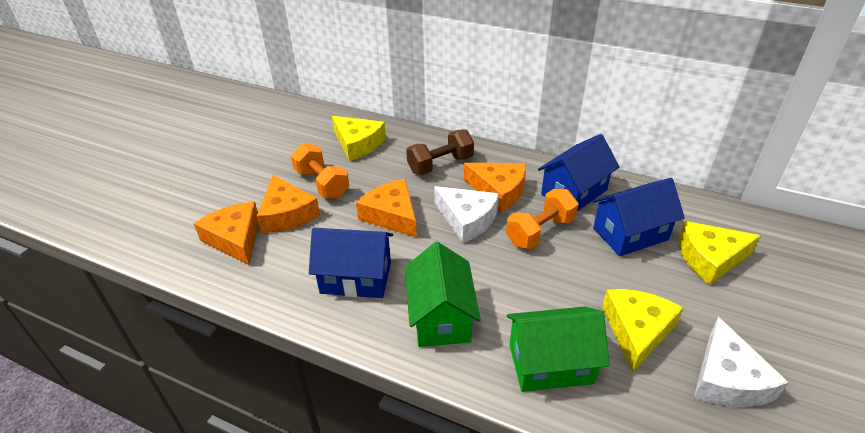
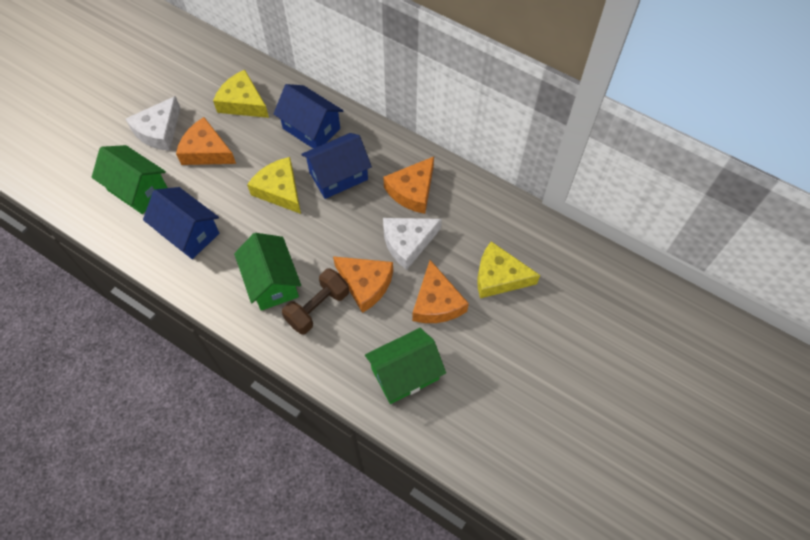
green house: [405,242,481,347] [507,306,610,392] = 2 -> [92,145,168,214] [234,233,301,311] [365,328,446,404] = 3
orange dumbbell: [291,143,349,199] [506,189,578,249] = 2 -> none = 0

